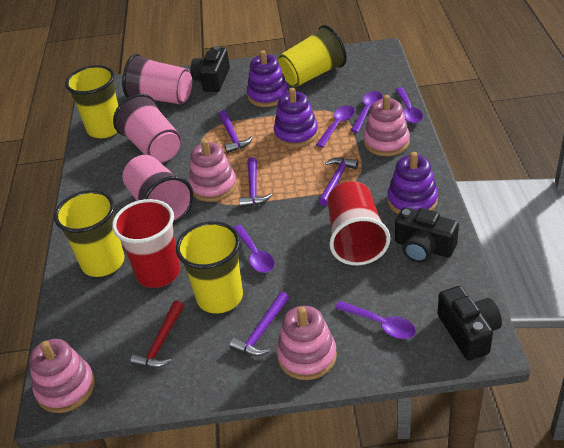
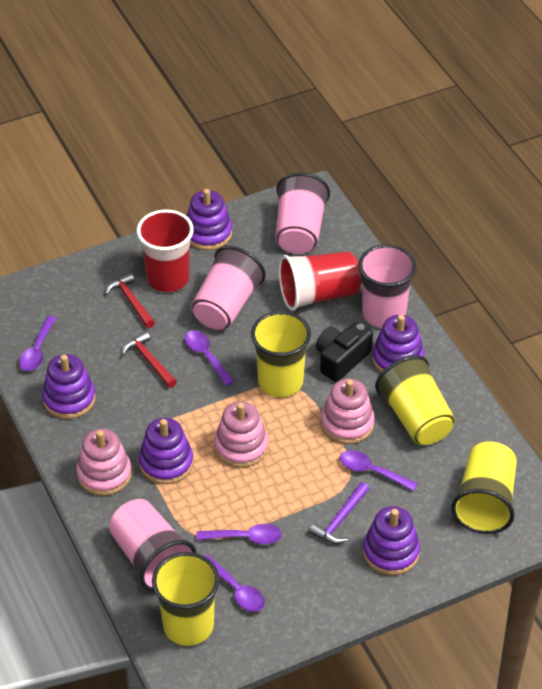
black camera: [191,46,230,92] [395,207,459,263] [438,286,502,360] = 3 -> [316,322,373,382] = 1
pink cup: [113,94,182,163] [122,54,192,104] [122,155,194,224] = 3 -> [109,499,197,592] [191,246,266,330] [275,172,330,254] [358,244,417,328] = 4
pink stacking toy: [29,339,95,413] [189,139,237,202] [276,306,337,380] [364,95,410,156] = 4 -> [76,429,132,496] [214,402,268,468] [321,379,375,444] = 3
purple hammer: [219,110,253,153] [229,292,289,356] [239,157,272,207] [319,158,358,206] = 4 -> [309,482,369,544] = 1
purple stacking toy: [247,50,288,107] [274,88,318,148] [387,152,438,214] = 3 -> [42,354,96,419] [139,418,193,484] [187,189,232,250] [363,506,420,575] [372,315,424,372] = 5
red hammer: [130,301,184,368] = 1 -> [105,273,155,328] [122,331,177,388] = 2

